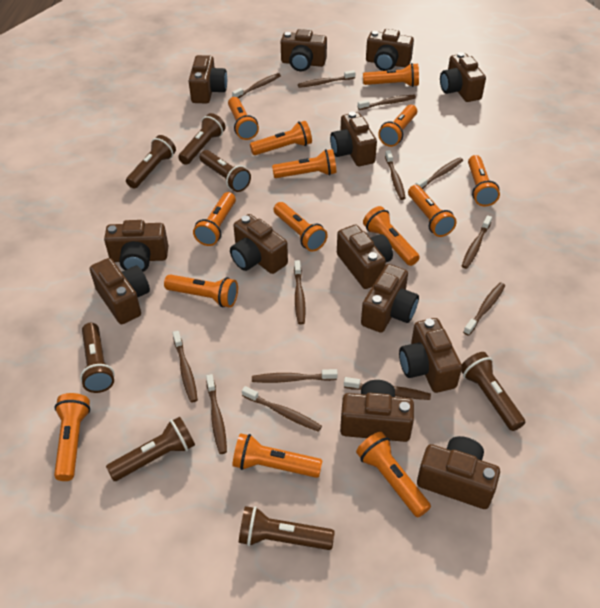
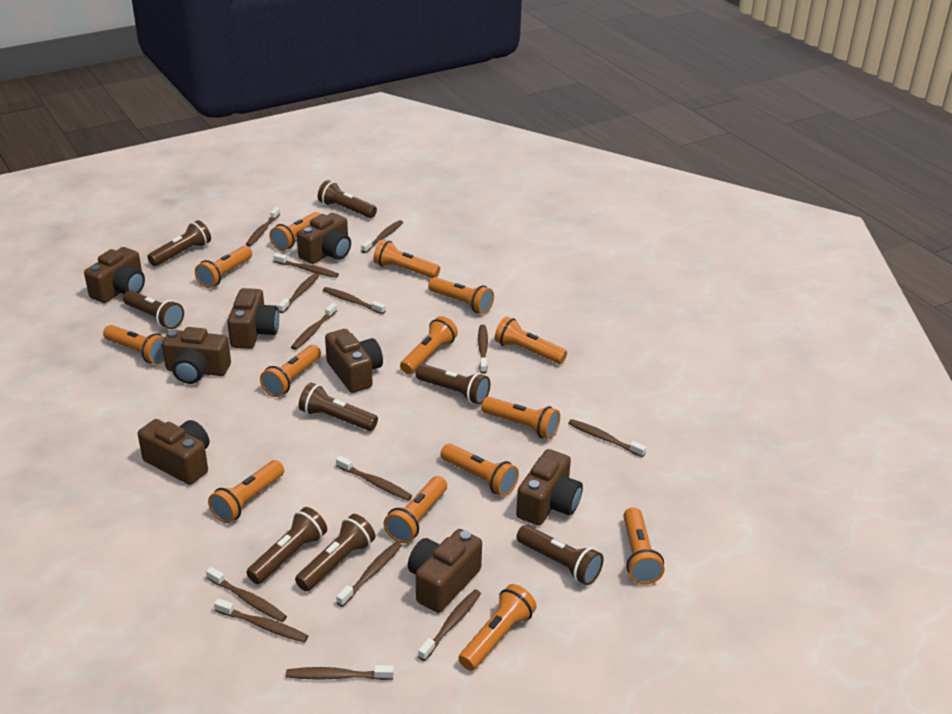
brown camera: [90,258,150,324] [104,220,168,272] [189,55,227,104] [230,214,288,274] [281,29,327,71] [330,112,377,166] [337,225,393,289] [340,380,414,442] [361,264,419,333] [366,29,414,71] [399,318,462,393] [417,436,500,509] [440,52,486,102] = 13 -> [84,247,145,303] [138,419,209,485] [162,327,231,384] [227,288,279,349] [297,213,351,264] [325,329,383,393] [408,529,482,613] [516,449,583,526] = 8
brown flashlight: [80,323,115,393] [106,417,195,481] [126,135,176,189] [178,113,225,165] [200,150,251,192] [239,506,335,550] [461,352,525,431] = 7 -> [123,291,184,329] [147,220,211,266] [246,507,327,584] [295,514,375,591] [299,383,378,431] [318,180,377,218] [416,364,490,405] [517,525,604,585] = 8
brown toothbrush: [173,331,198,403] [206,374,227,454] [232,73,281,98] [242,386,322,432] [252,369,338,383] [294,260,305,325] [298,70,355,88] [344,377,431,400] [358,95,416,110] [385,150,405,200] [416,158,463,189] [462,215,492,269] [463,282,505,336] = 13 -> [206,567,287,622] [214,598,308,643] [246,207,280,247] [273,253,339,278] [278,273,320,313] [286,665,394,680] [291,303,337,350] [323,287,385,314] [336,456,412,501] [336,541,402,607] [361,220,403,253] [418,589,481,661] [478,325,488,374] [568,419,646,457] = 14

